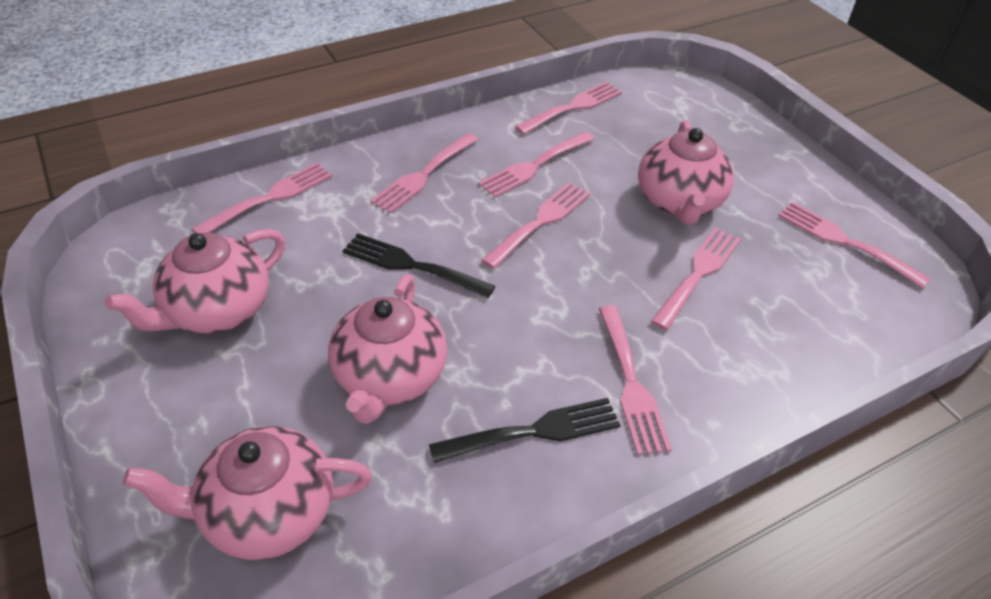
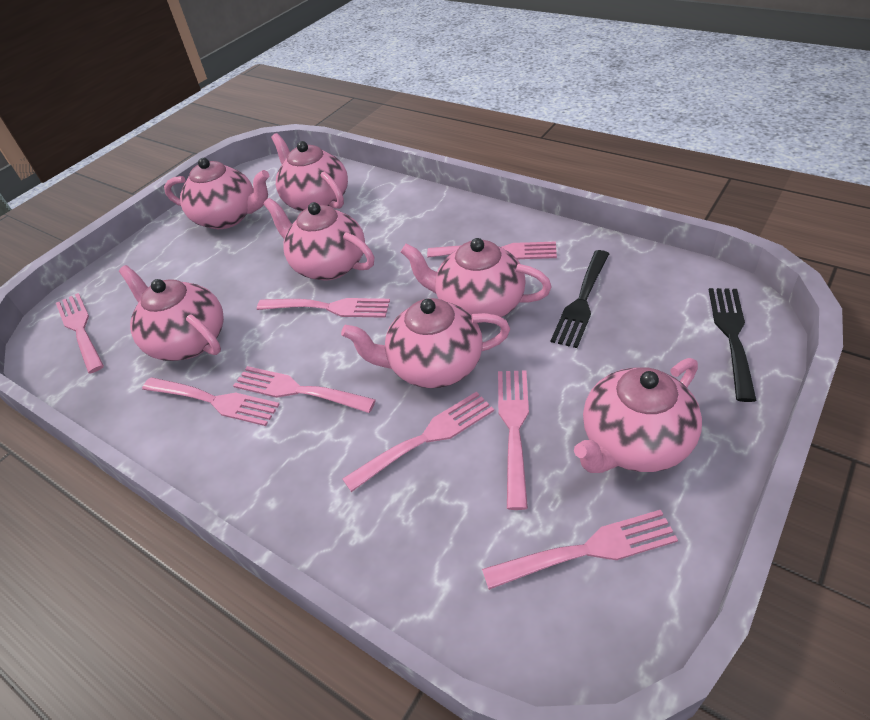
pink teapot: [105,229,285,334] [123,426,372,560] [328,274,447,424] [638,120,734,225] = 4 -> [119,265,224,361] [164,158,269,229] [264,198,374,281] [271,133,348,211] [341,298,510,388] [401,238,552,323] [574,358,702,473] = 7

